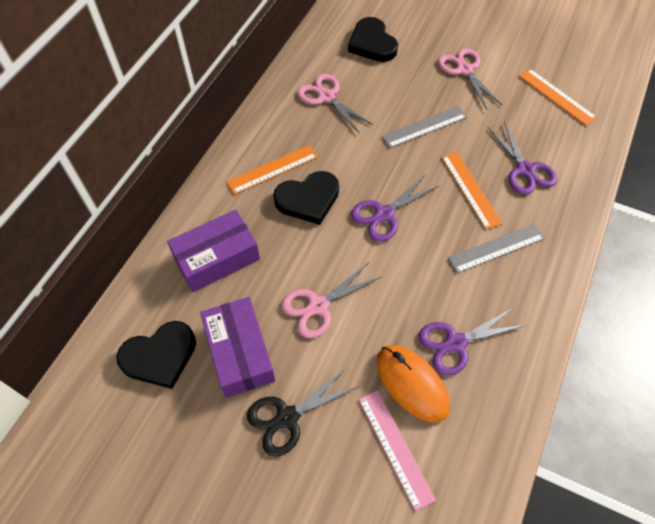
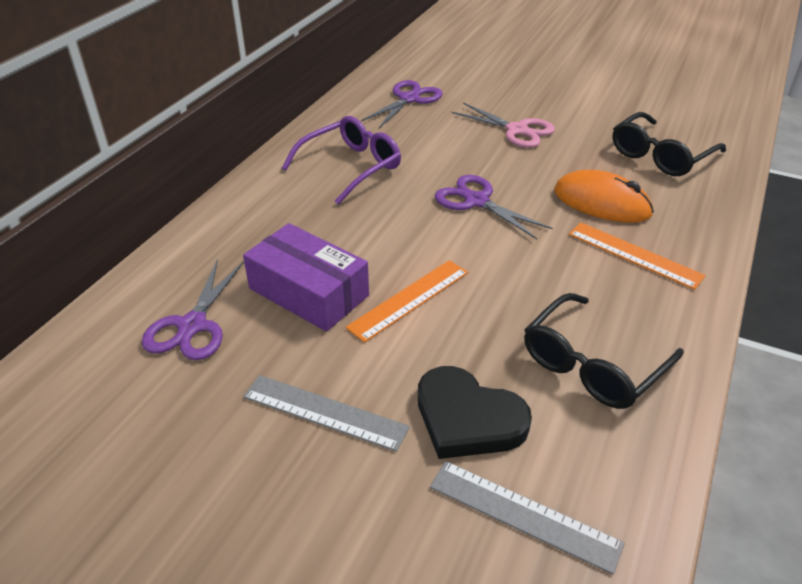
black glasses: none = 0 -> [524,293,684,409] [612,112,726,176] = 2
black heart: [116,321,196,389] [273,171,339,225] [348,17,398,62] = 3 -> [418,366,532,459] = 1
black scissors: [247,368,360,457] = 1 -> none = 0
orange ruler: [227,145,318,194] [441,152,502,230] [519,68,597,126] = 3 -> [346,260,468,343] [569,222,706,290] = 2
pink ruler: [359,390,436,511] = 1 -> none = 0
pink scissors: [281,262,381,338] [297,74,373,134] [438,48,502,109] = 3 -> [451,103,555,148] = 1
purple box: [167,210,260,292] [200,297,275,398] = 2 -> [243,223,369,332] = 1
purple glasses: none = 0 -> [282,116,401,205] = 1

